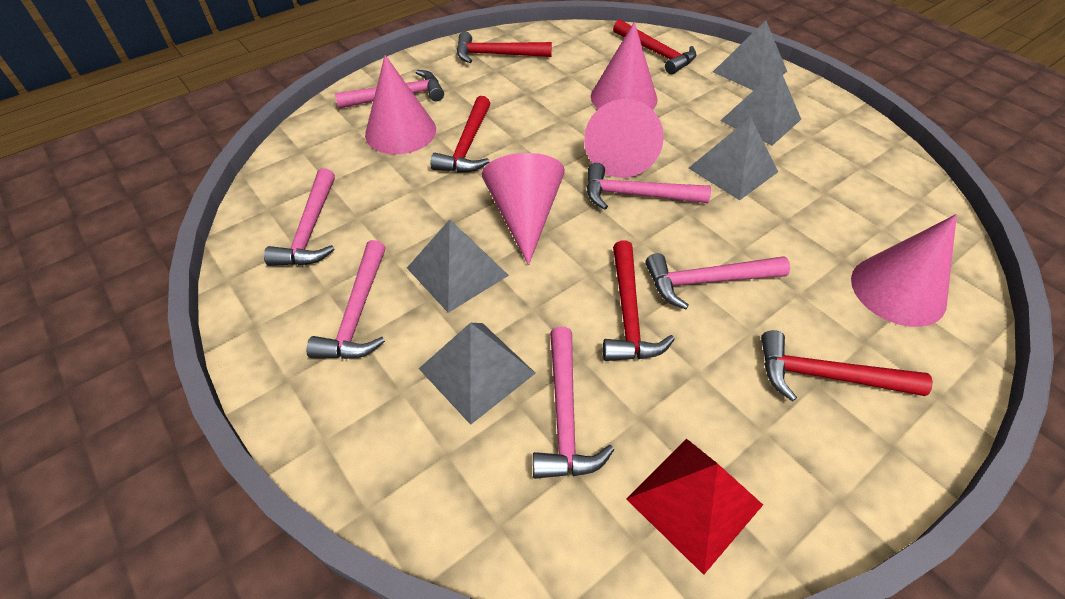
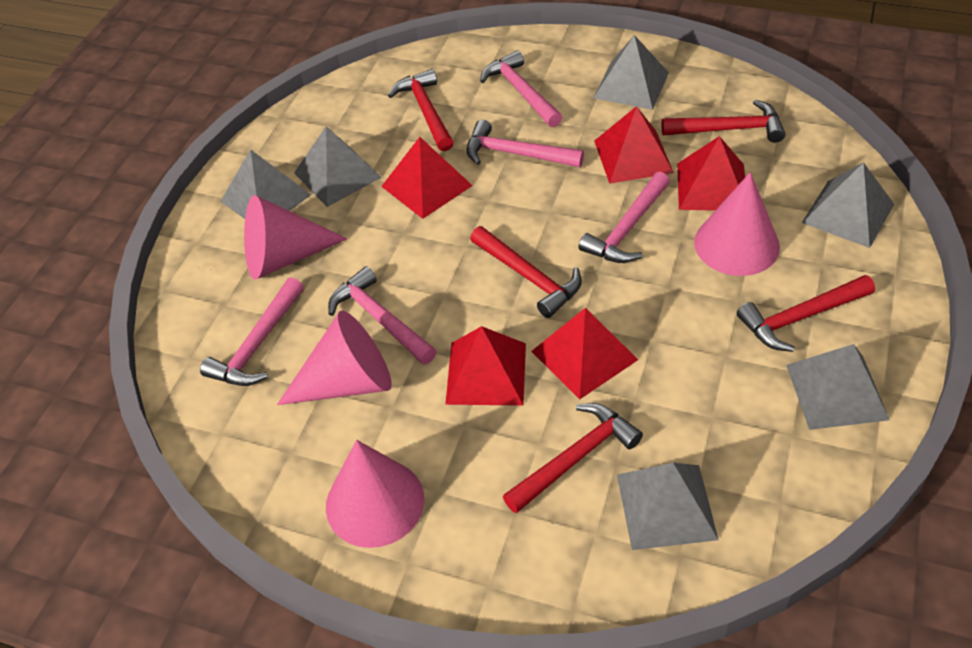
grey pyramid: [407,219,509,313] [419,323,536,425] [689,117,778,200] [713,20,787,91] [720,67,801,146] = 5 -> [221,149,311,219] [294,126,382,207] [594,35,669,110] [617,463,719,550] [786,344,890,430] [802,162,894,248] = 6
pink cone: [365,55,436,154] [482,153,565,265] [584,99,664,178] [591,22,658,110] [851,214,957,327] = 5 -> [244,195,348,280] [277,310,392,405] [326,440,424,548] [694,172,780,276] = 4
pink hammer: [264,168,335,266] [306,240,386,359] [335,70,444,109] [533,327,614,479] [587,163,711,210] [645,253,790,309] = 6 -> [200,277,304,386] [328,266,437,365] [466,120,584,167] [480,50,562,127] [579,172,670,263] = 5
red pyramid: [626,438,763,575] = 1 -> [381,137,473,219] [445,326,526,406] [531,308,638,399] [594,106,674,184] [677,136,745,211] = 5

